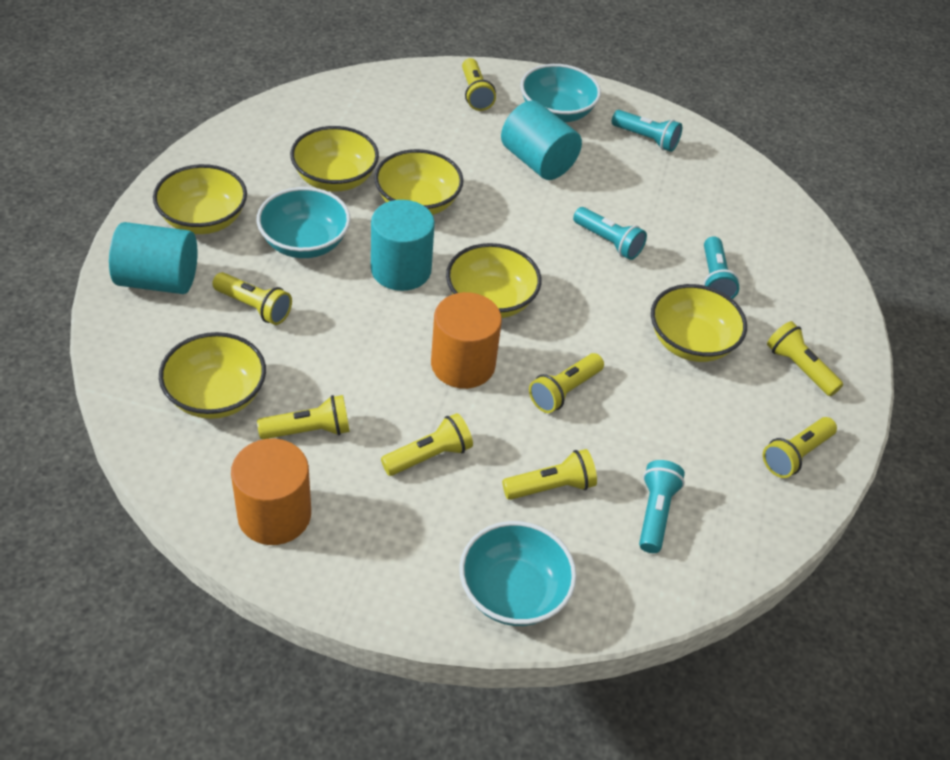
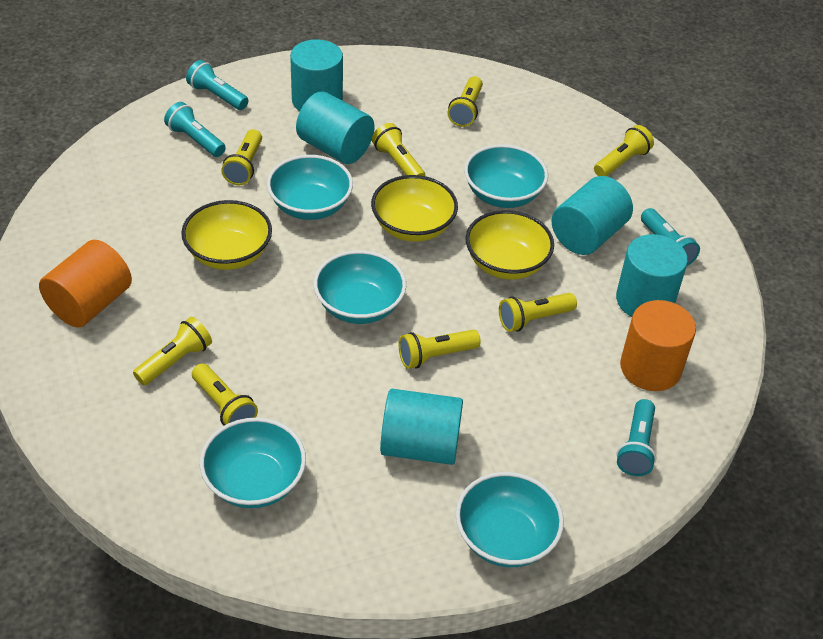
turquoise bowl: [257,187,351,258] [459,521,577,626] [520,64,601,122] = 3 -> [200,418,306,508] [267,155,353,220] [314,250,406,324] [456,472,564,567] [464,144,548,208] = 5
turquoise cylinder: [109,222,197,294] [371,200,435,291] [501,100,582,180] = 3 -> [290,39,343,111] [296,91,375,164] [380,389,463,465] [552,176,633,255] [616,234,688,317] = 5
yellow bowl: [153,164,247,234] [159,332,266,419] [290,126,379,191] [374,149,463,215] [446,243,541,318] [651,284,747,362] = 6 -> [181,200,272,270] [371,175,458,242] [465,210,554,280] = 3

